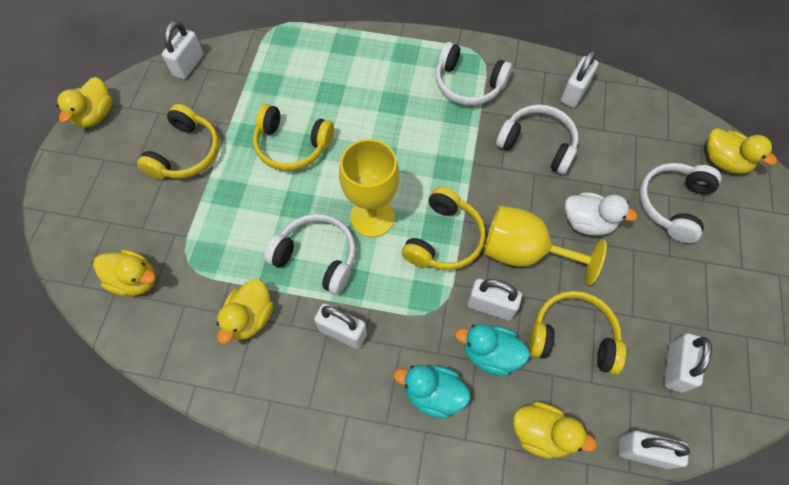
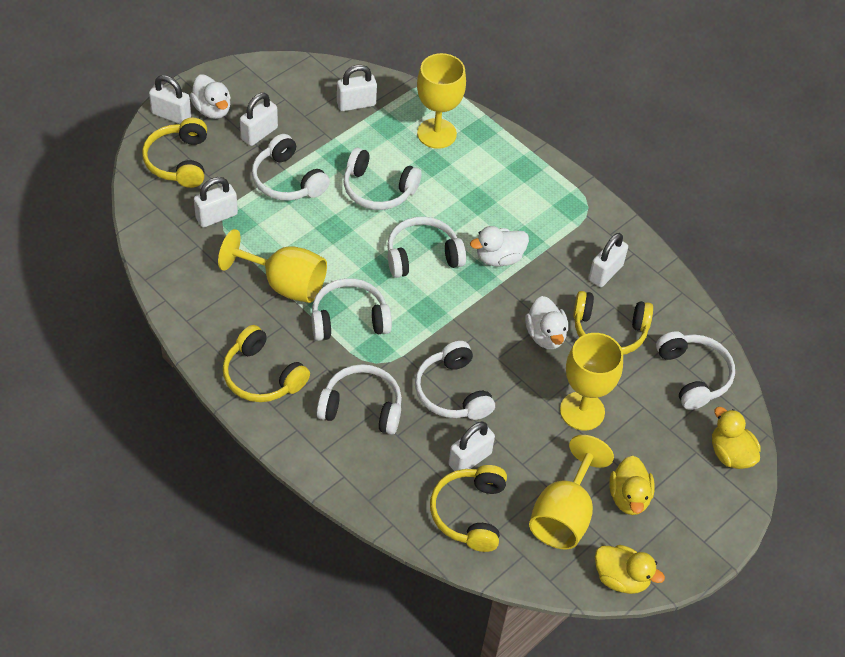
turquoise duck: [394,365,471,419] [455,324,530,376] = 2 -> none = 0
white duck: [565,192,638,235] = 1 -> [190,75,231,119] [470,226,529,266] [525,296,568,349] = 3
white headphones: [264,214,356,294] [436,42,512,105] [496,105,578,175] [640,163,721,243] = 4 -> [252,134,330,201] [311,278,392,341] [317,364,402,435] [344,148,421,210] [387,216,466,278] [415,341,495,420] [656,331,735,410] = 7
yellow duck: [57,77,112,128] [93,249,156,296] [217,279,273,344] [513,402,597,459] [707,128,777,174] = 5 -> [595,545,665,594] [609,456,655,515] [712,407,761,469] = 3
yellow goblet: [339,139,400,237] [483,206,607,285] = 2 -> [218,229,327,303] [417,53,466,149] [529,435,614,549] [560,333,623,431] = 4

